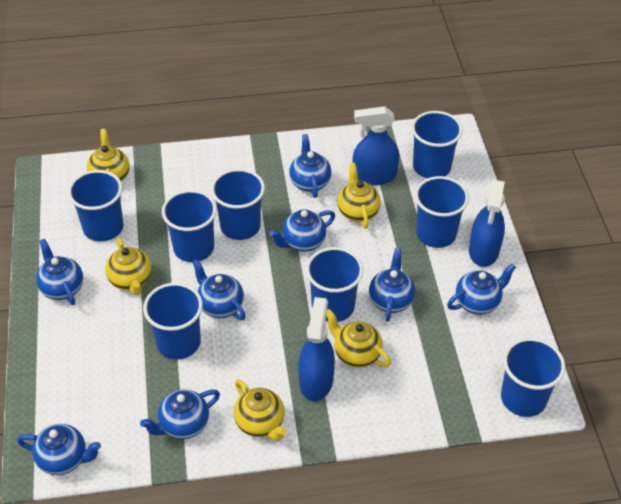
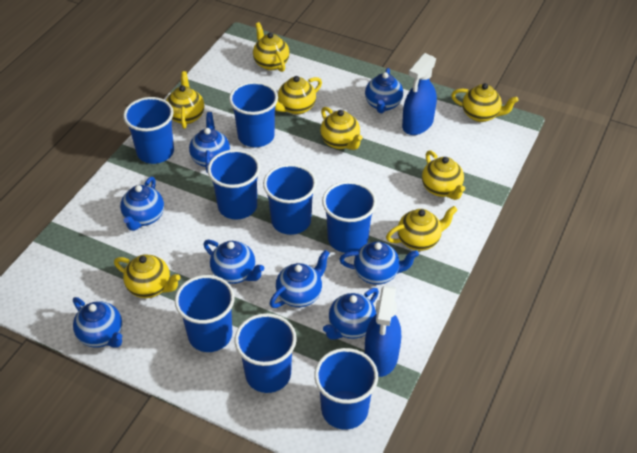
blue spray bottle: [298,297,335,401] [352,106,399,185] [469,180,505,267] = 3 -> [365,286,401,377] [402,53,437,135] = 2
yellow teapot: [87,129,130,182] [105,238,152,295] [234,379,286,441] [326,309,391,368] [338,163,381,229] = 5 -> [114,255,181,298] [166,71,204,129] [253,22,290,72] [275,76,322,115] [320,107,363,150] [386,206,457,251] [422,150,465,200] [451,83,519,122] = 8

